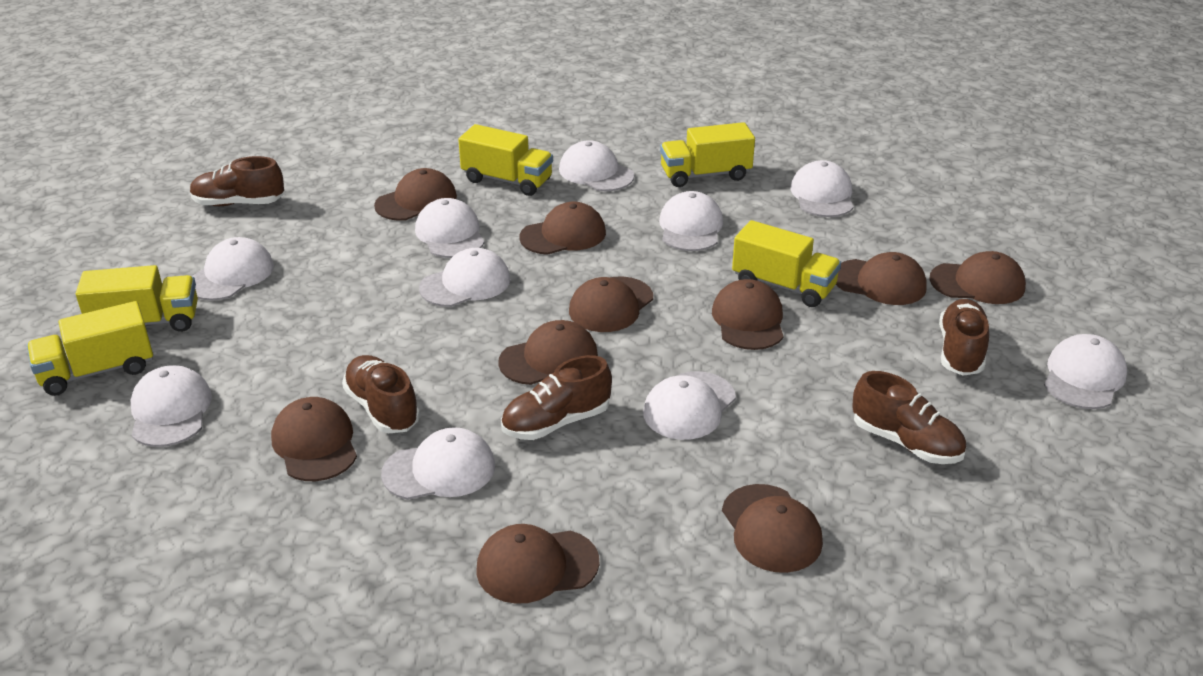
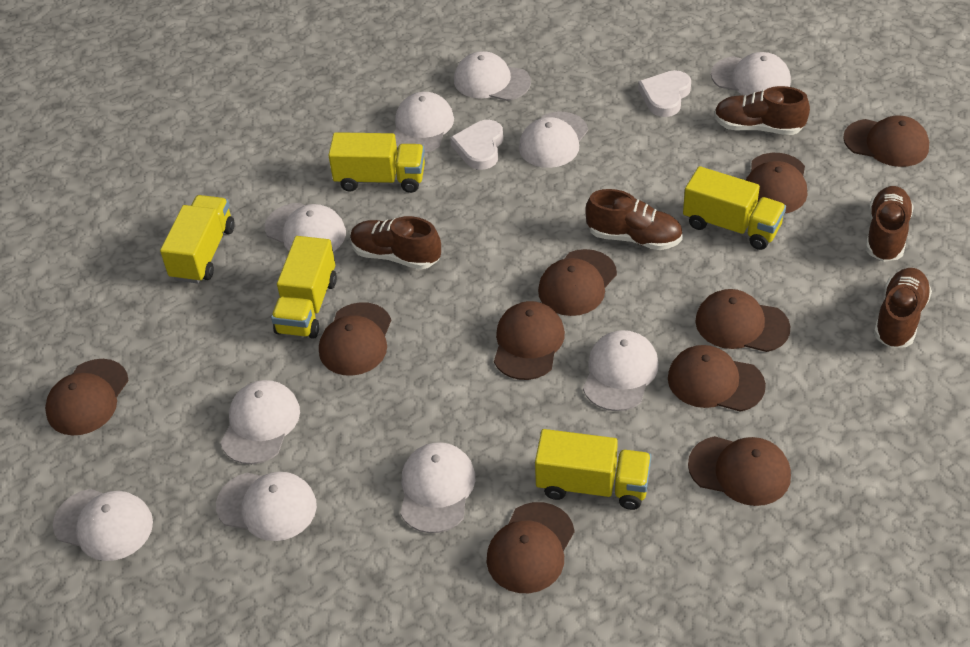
white heart: none = 0 -> [450,120,503,170] [638,70,691,117] = 2

